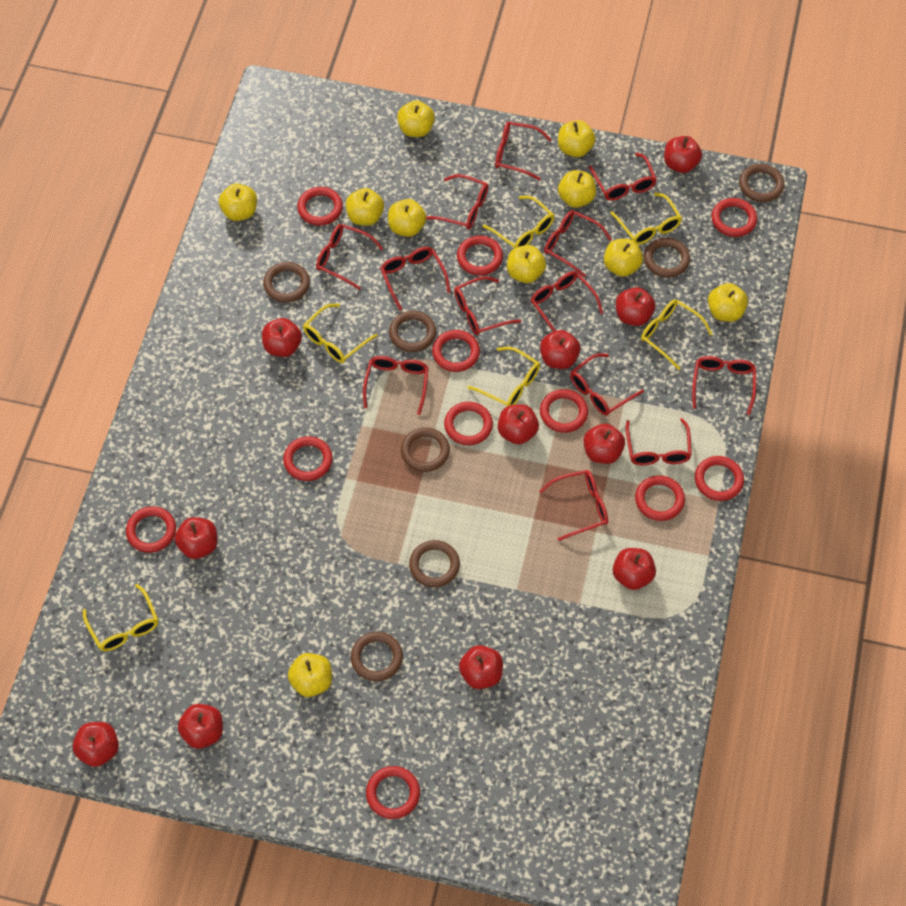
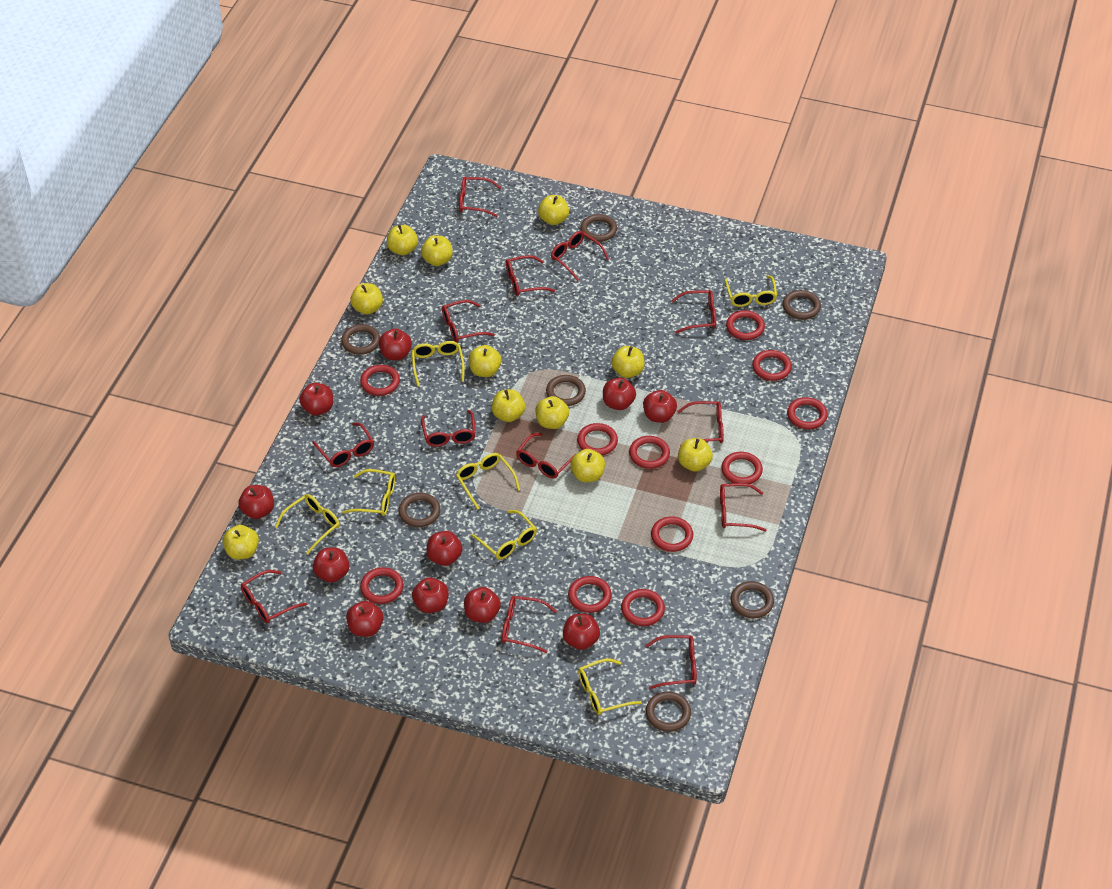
yellow apple: [219,183,257,221] [288,653,332,697] [346,188,384,226] [388,199,426,237] [397,100,435,137] [507,245,546,283] [558,120,596,157] [558,170,596,208] [604,239,643,277] [708,283,748,322] = 10 -> [222,525,259,559] [350,283,383,315] [387,225,418,255] [421,235,453,266] [468,345,502,377] [491,389,525,422] [536,396,569,429] [538,195,569,225] [570,449,605,482] [611,346,645,378] [678,438,713,472] = 11
yellow glasses: [83,584,158,651] [303,304,378,363] [468,347,540,406] [483,196,554,248] [610,193,682,245] [641,299,712,370] = 6 -> [275,494,340,554] [342,469,395,516] [412,341,465,387] [456,453,520,510] [471,510,537,560] [578,659,642,715] [725,275,777,307] = 7

